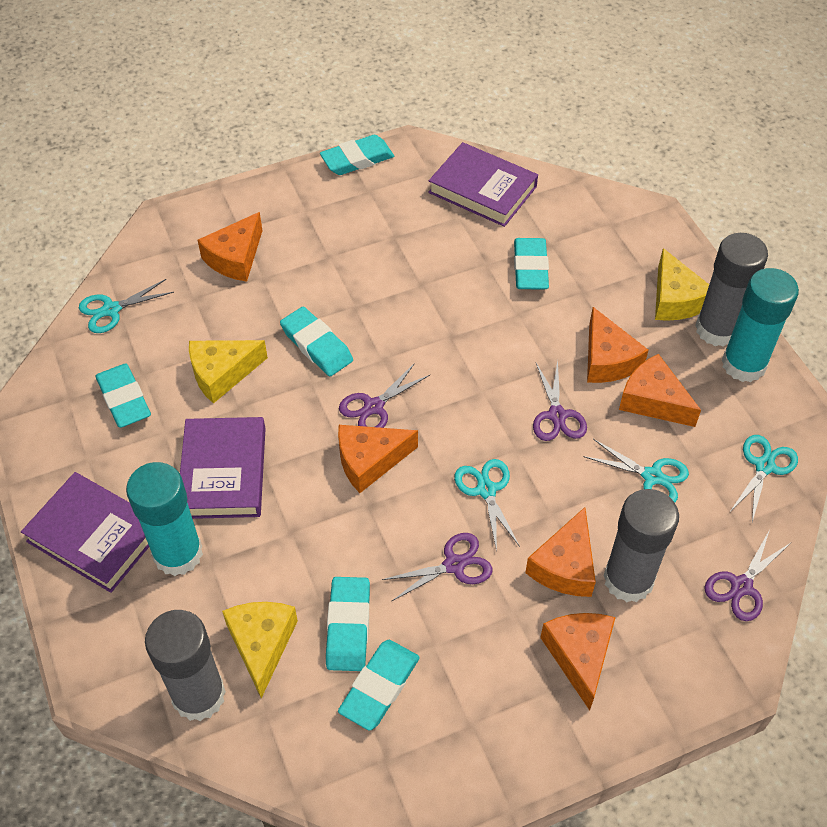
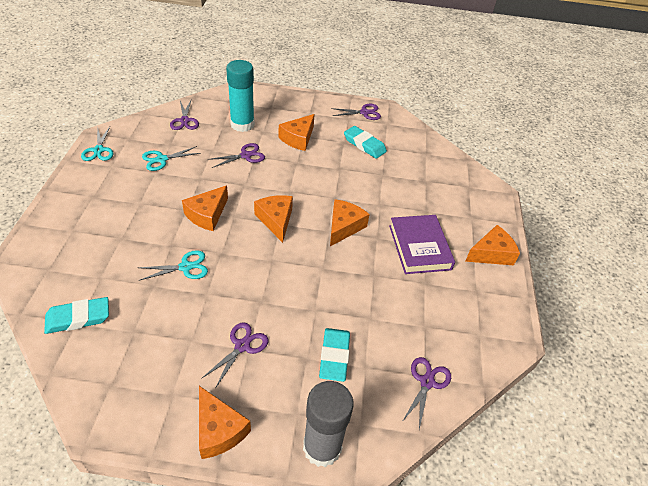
grey glue stick: [145,610,226,721] [604,489,679,602] [695,233,768,347] = 3 -> [303,381,354,467] = 1
purple book: [21,472,149,593] [180,417,265,519] [428,142,538,227] = 3 -> [389,215,455,274] = 1
purple scissors: [339,363,430,428] [382,533,492,602] [533,360,587,441] [704,531,791,621] = 4 -> [170,101,199,130] [201,322,268,389] [208,143,265,168] [331,104,381,120] [402,357,451,429] = 5
turquoise eraser: [96,363,151,428] [280,307,353,376] [320,135,394,175] [326,577,370,671] [338,640,420,731] [514,238,549,290] = 6 -> [44,297,109,334] [319,328,350,382] [344,126,387,159] = 3
turquoise glue stick: [126,462,203,576] [722,268,799,382] = 2 -> [226,60,255,132] = 1
turquoise scissors: [79,279,174,333] [454,459,520,551] [584,439,689,503] [729,435,798,522] = 4 -> [81,127,114,161] [138,250,208,281] [142,146,201,171] = 3
yellow cheese: [189,340,268,404] [222,602,298,698] [655,248,709,321] = 3 -> none = 0

